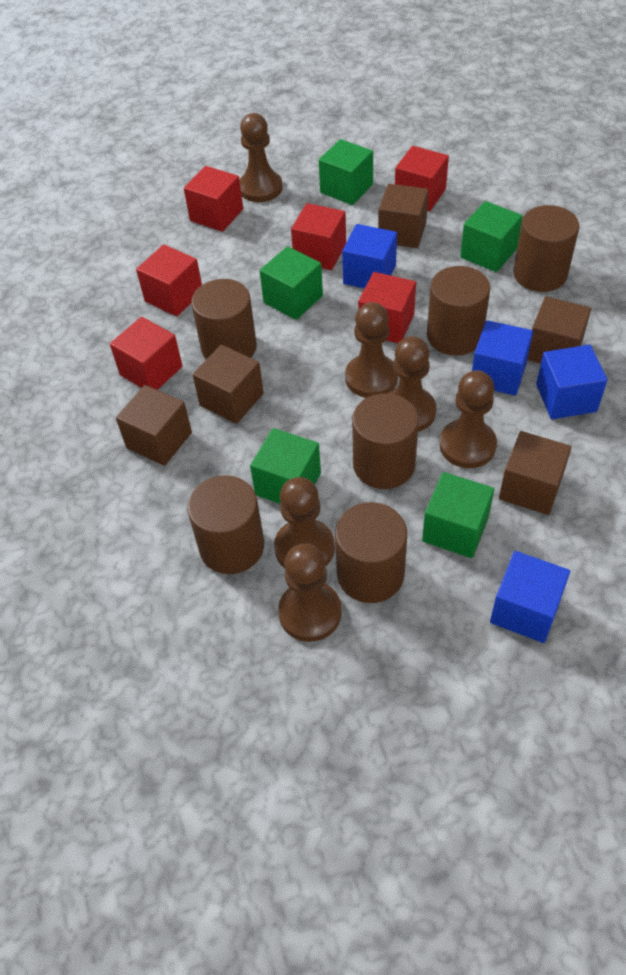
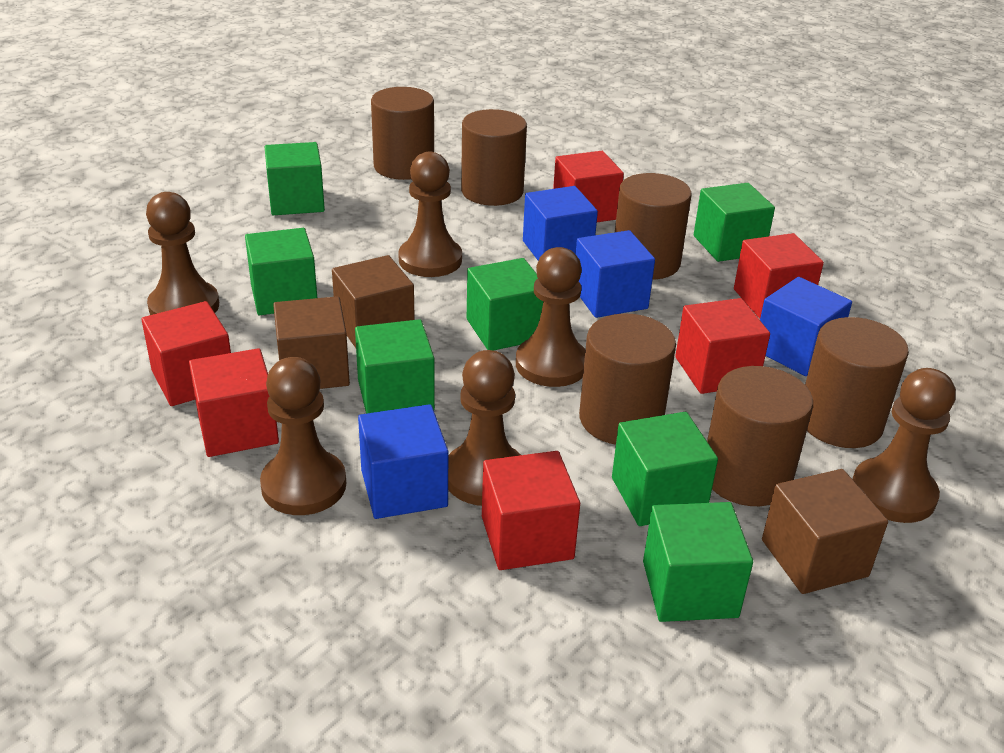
brown cube: [116,385,192,466] [193,344,264,424] [378,184,429,248] [499,431,572,515] [527,296,591,364] = 5 -> [273,296,350,389] [332,255,415,348] [762,469,888,594] = 3
green cube: [250,428,321,504] [260,246,323,320] [319,139,373,205] [422,472,494,558] [460,201,523,272] = 5 -> [245,228,317,315] [265,142,325,215] [355,319,435,414] [467,258,543,351] [612,412,718,526] [643,502,753,622] [694,183,775,262] = 7

